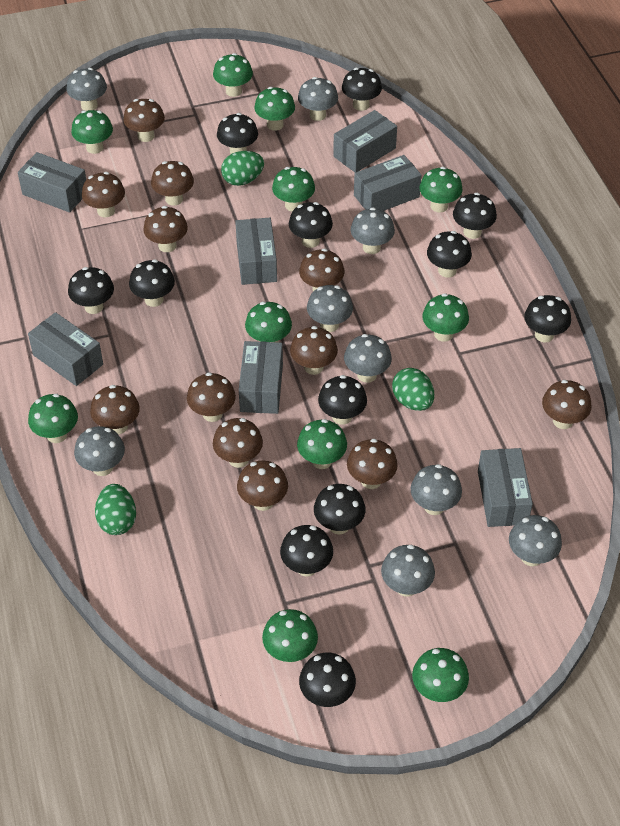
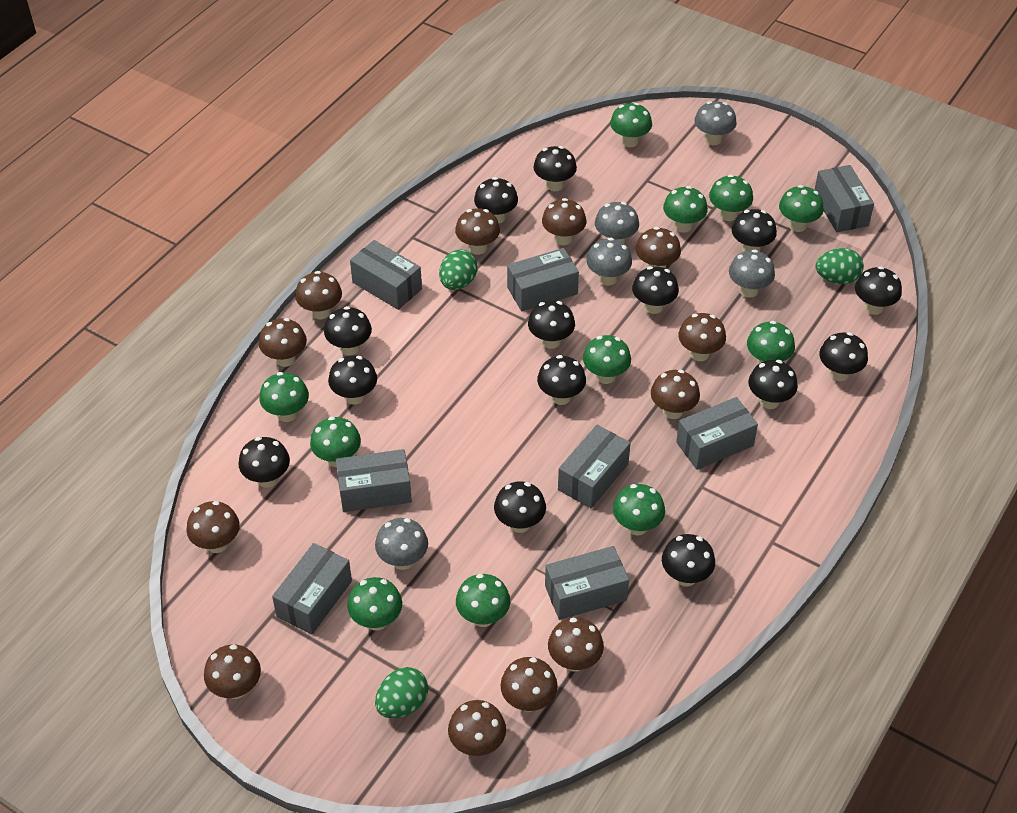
black mushroom: [68,267,114,314] [129,259,175,307] [217,113,258,154] [280,525,333,577] [289,202,333,248] [299,653,356,707] [314,484,365,535] [318,375,367,425] [342,68,382,111] [427,231,472,278] [453,193,497,239] [524,295,571,343] = 12 -> [239,437,290,488] [324,306,372,355] [328,355,377,405] [474,177,518,223] [494,481,546,533] [528,301,575,349] [533,146,577,191] [537,355,586,405] [632,266,679,314] [662,534,715,586] [732,209,777,252] [748,360,798,409] [819,332,868,381] [855,266,902,315] = 14
grey box: [18,152,86,213] [28,312,103,386] [235,218,277,285] [239,341,283,414] [333,110,397,173] [354,155,422,211] [478,448,533,527] = 7 -> [272,543,352,635] [336,449,412,512] [350,240,422,310] [507,248,579,311] [545,546,629,620] [558,425,630,509] [676,397,758,470] [814,165,874,232] = 8
grey mushroom: [67,68,107,111] [74,426,125,476] [298,77,338,121] [307,285,353,332] [344,334,392,383] [351,208,395,254] [381,545,435,597] [411,464,462,515] [509,515,562,566] = 9 -> [375,518,428,570] [586,238,632,286] [595,202,639,244] [694,101,737,145] [729,250,775,298] = 5

